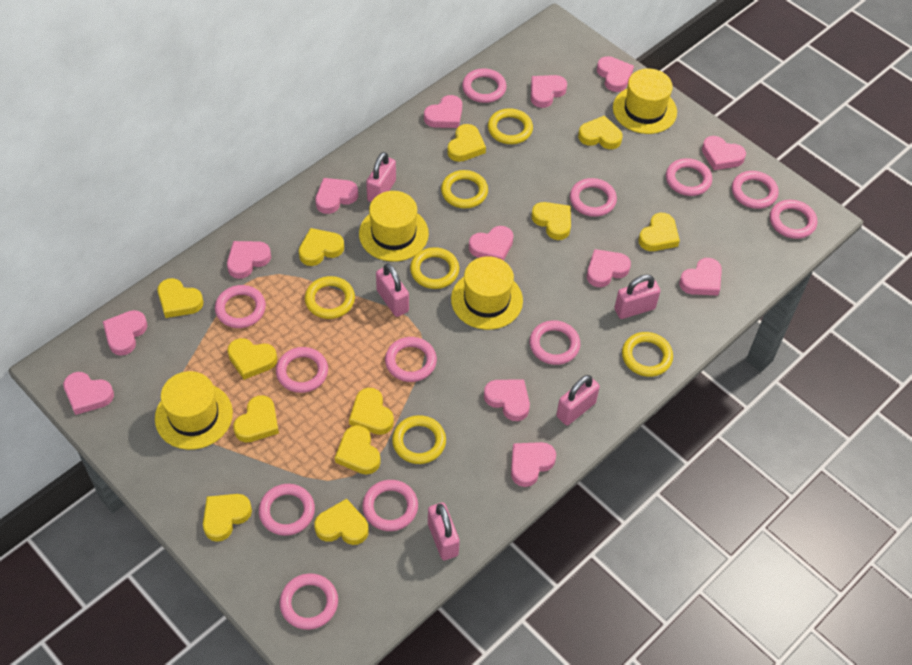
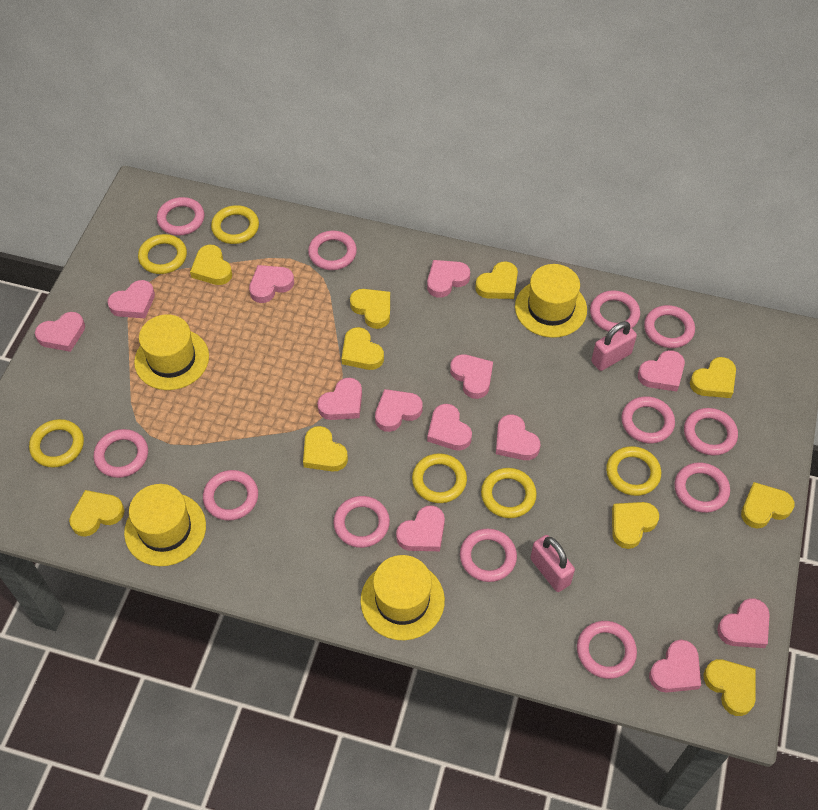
pink padlock: [366,152,396,202] [376,263,409,317] [428,503,460,560] [556,375,600,425] [614,274,660,319] = 5 -> [530,535,575,592] [591,321,637,371] = 2
yellow heart: [158,278,203,318] [203,494,252,542] [227,338,277,380] [233,395,279,443] [299,228,344,266] [314,499,369,545] [335,425,381,475] [349,388,394,435] [447,124,486,162] [532,202,571,240] [578,115,623,149] [638,213,680,251] = 12 -> [69,490,124,537] [190,245,232,285] [303,426,348,472] [341,327,384,370] [350,289,390,329] [475,261,518,299] [612,502,659,549] [690,357,736,398] [703,659,755,716] [741,482,794,528] = 10

